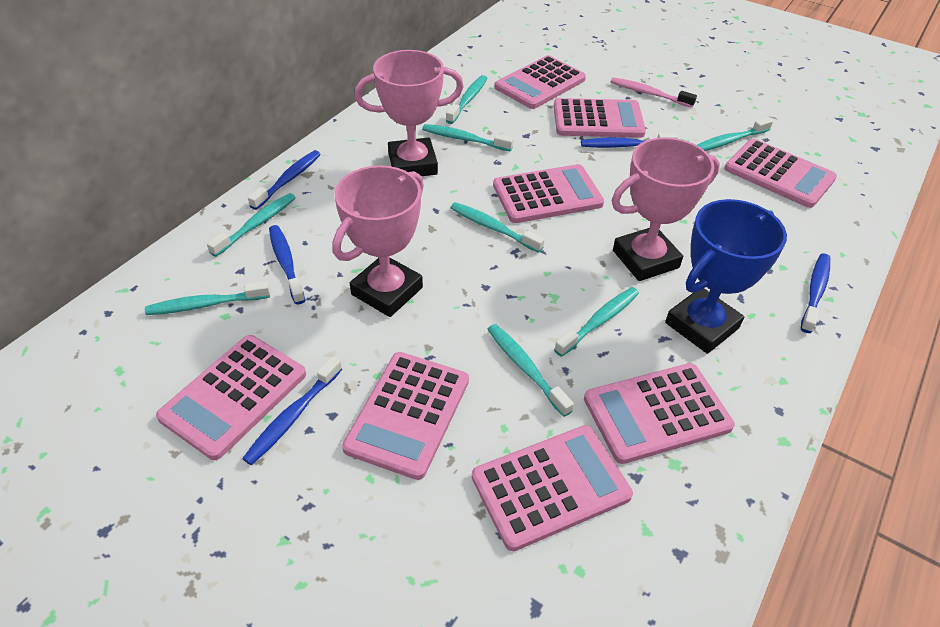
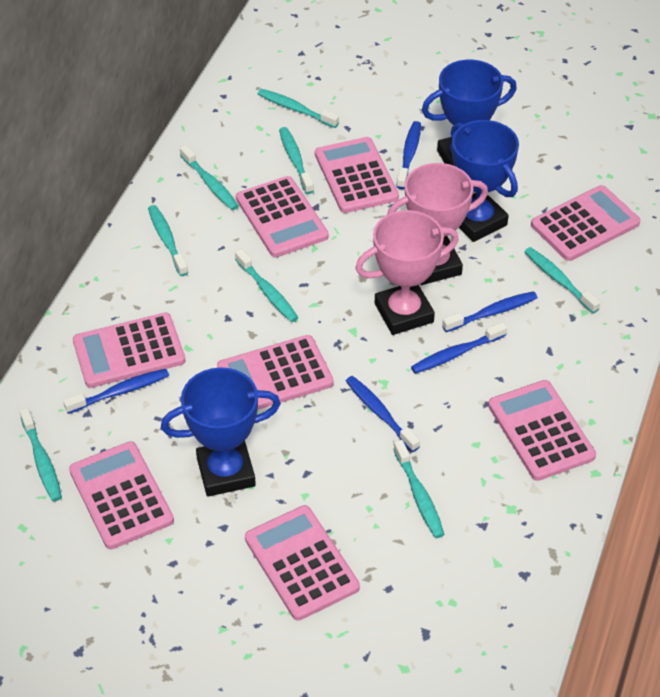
blue trophy: [665,199,787,354] = 1 -> [161,367,281,497] [422,60,517,166] [451,120,519,242] = 3
pink toothbrush: [611,77,697,108] = 1 -> none = 0
pink trophy: [333,165,424,317] [354,50,464,176] [612,137,720,281] = 3 -> [355,210,459,335] [387,163,488,285] = 2

